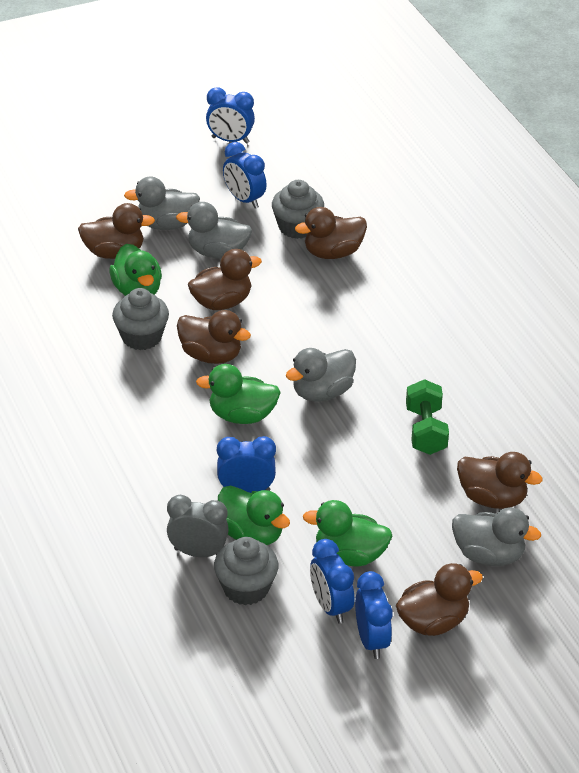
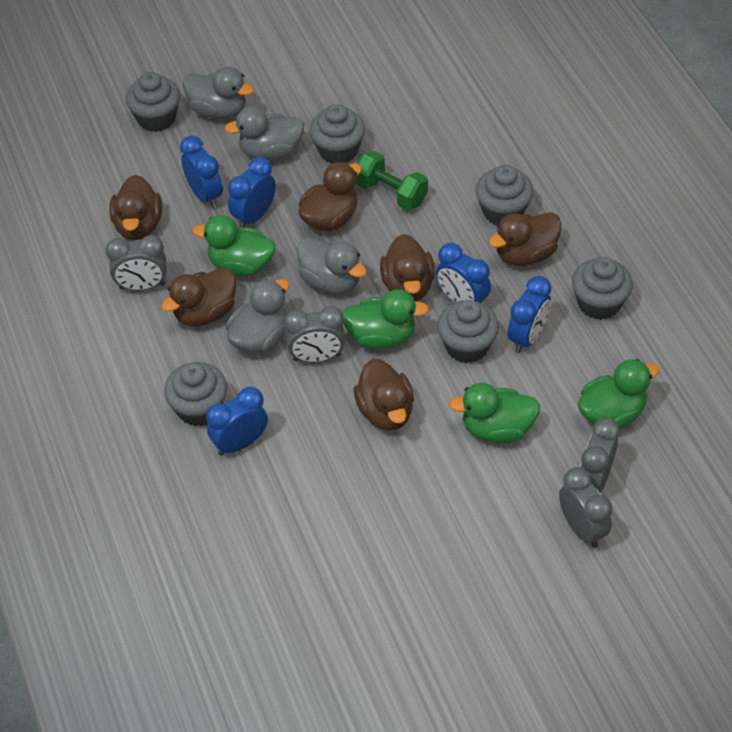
grey clock: [167,495,229,557] = 1 -> [106,235,167,291] [284,306,345,363] [559,467,612,548] [580,418,620,492] = 4
grey cupcake: [112,288,169,350] [214,537,278,605] [272,180,324,239] = 3 -> [126,72,180,132] [164,362,227,426] [310,104,365,164] [437,300,499,363] [476,165,534,225] [572,257,633,320] = 6

